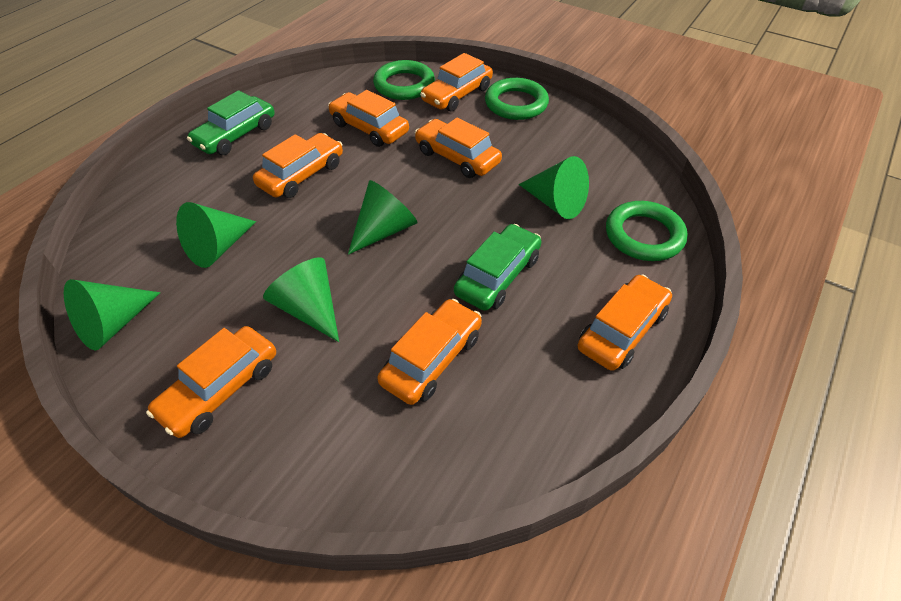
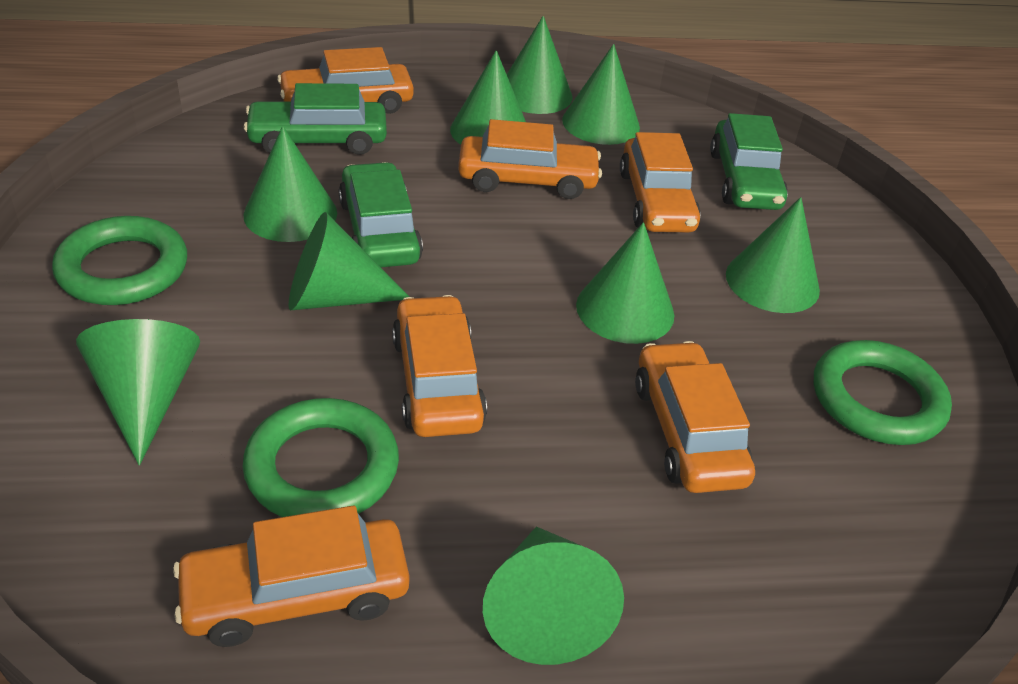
green car: [187,90,275,155] [454,224,541,311] = 2 -> [244,83,387,155] [339,162,423,267] [710,113,788,210] = 3
green cone: [64,279,161,350] [176,202,256,268] [263,257,339,342] [348,180,418,255] [519,156,589,219] = 5 -> [76,319,200,465] [243,126,337,242] [289,212,410,310] [450,50,526,145] [483,527,624,665] [507,16,573,114] [562,44,640,145] [576,222,674,344] [726,197,820,313] = 9
orange car: [146,326,276,438] [253,133,343,198] [328,90,409,147] [377,299,482,405] [415,117,502,178] [420,53,493,112] [578,274,672,371] = 7 -> [173,506,409,647] [277,47,414,114] [392,295,487,437] [458,119,602,199] [620,132,701,233] [635,341,755,493] = 6

